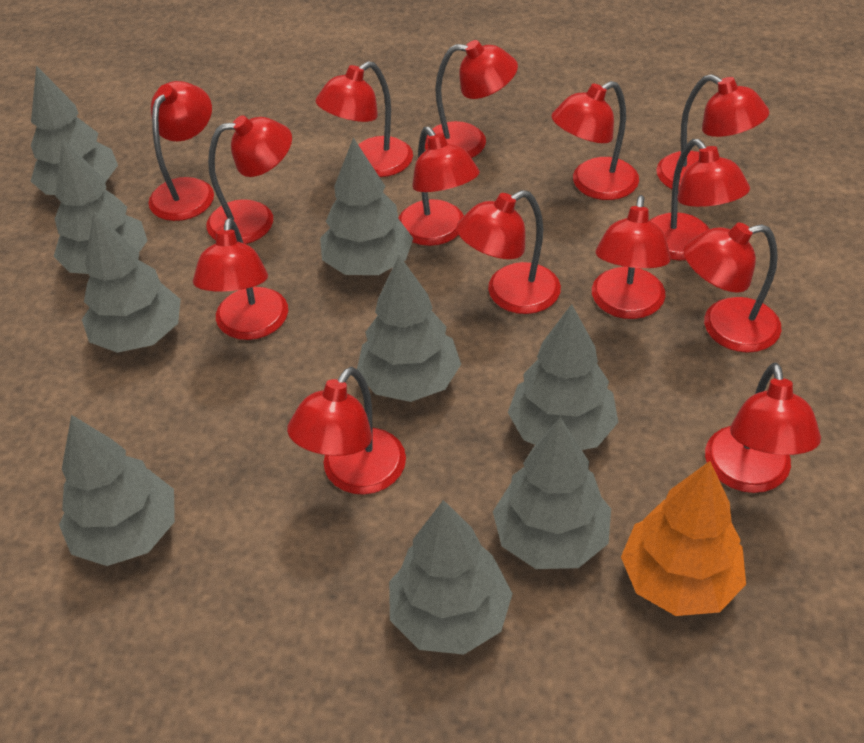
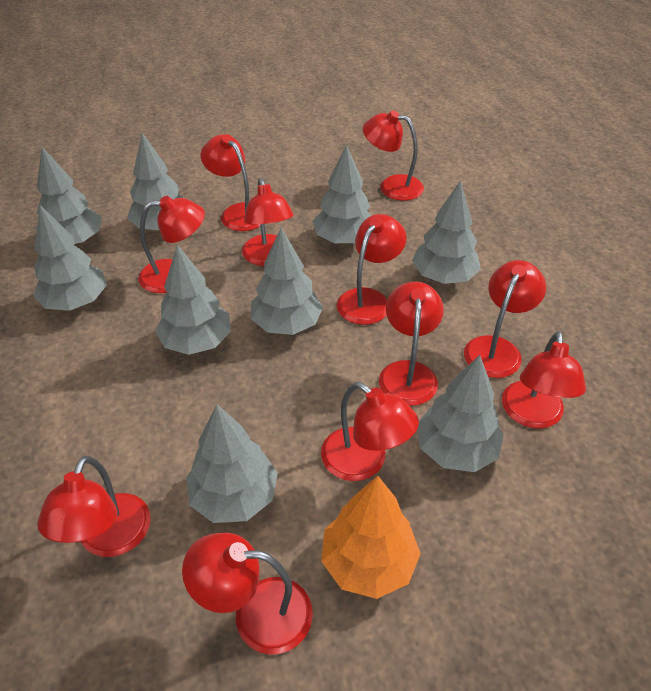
red lamp: [148,81,214,221] [193,218,288,340] [206,115,292,244] [287,367,406,495] [316,61,413,177] [398,127,480,246] [425,40,518,158] [456,190,561,314] [551,81,639,200] [592,195,671,319] [649,139,750,261] [656,74,769,192] [683,222,781,353] [705,363,821,493] = 14 -> [37,456,151,557] [138,196,205,293] [182,533,313,655] [201,134,260,231] [242,178,294,266] [321,382,419,481] [337,214,407,325] [363,110,424,201] [379,282,444,406] [464,260,546,378] [502,331,586,429] = 11

